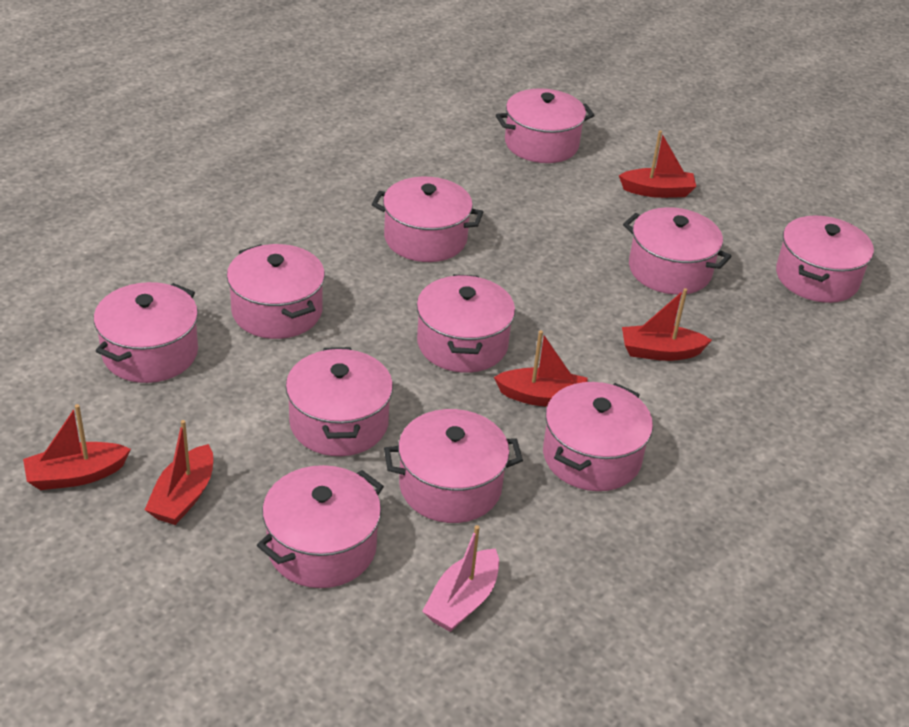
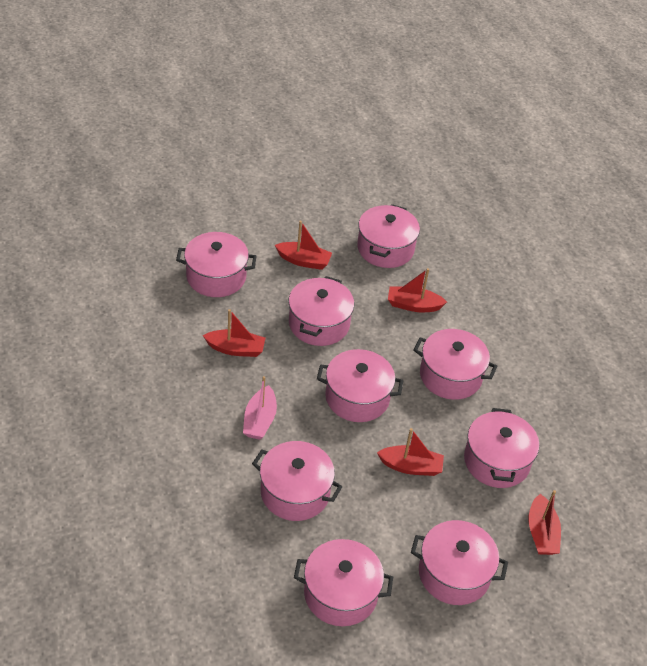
pink pot: [94,282,198,383] [227,244,325,339] [257,465,384,588] [286,347,393,456] [372,177,483,262] [384,409,523,523] [417,274,515,373] [496,88,595,163] [543,382,653,491] [623,207,732,295] [776,216,874,303] = 11 -> [176,232,257,297] [252,441,342,521] [288,276,354,346] [294,539,393,626] [317,349,403,422] [357,204,420,268] [411,520,508,605] [413,329,497,400] [464,408,539,488] = 9

